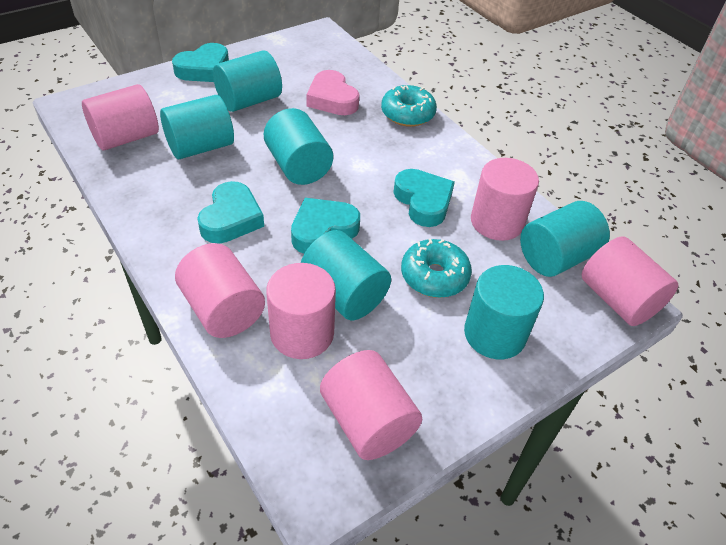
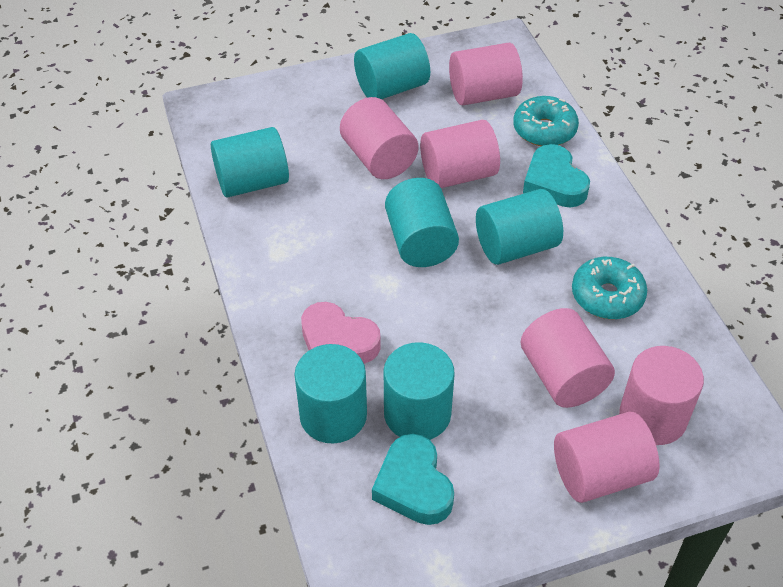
turquoise heart: [172,43,229,82] [197,181,264,244] [291,198,360,254] [393,169,455,227] = 4 -> [372,434,454,525] [523,144,590,207] = 2

